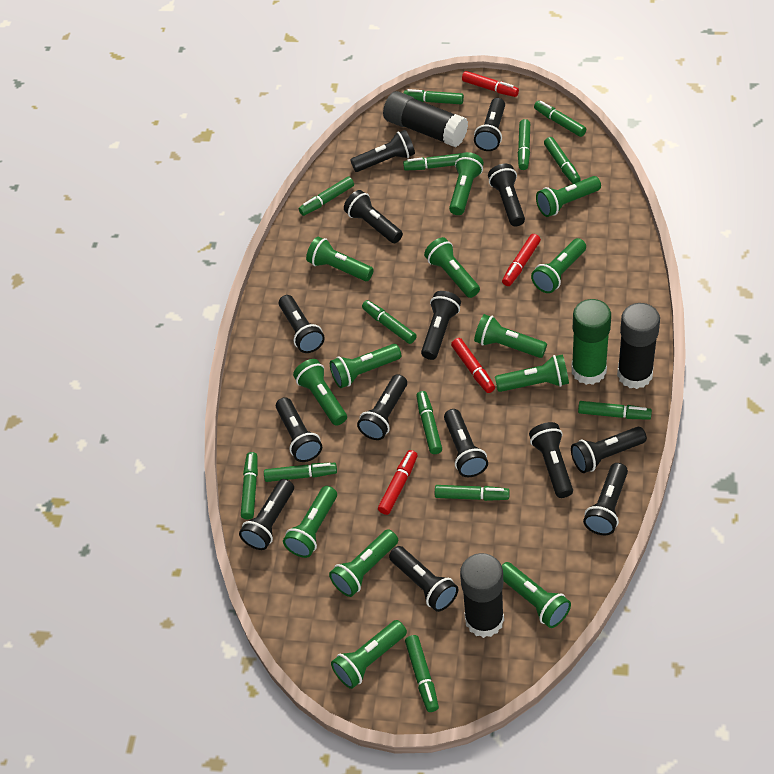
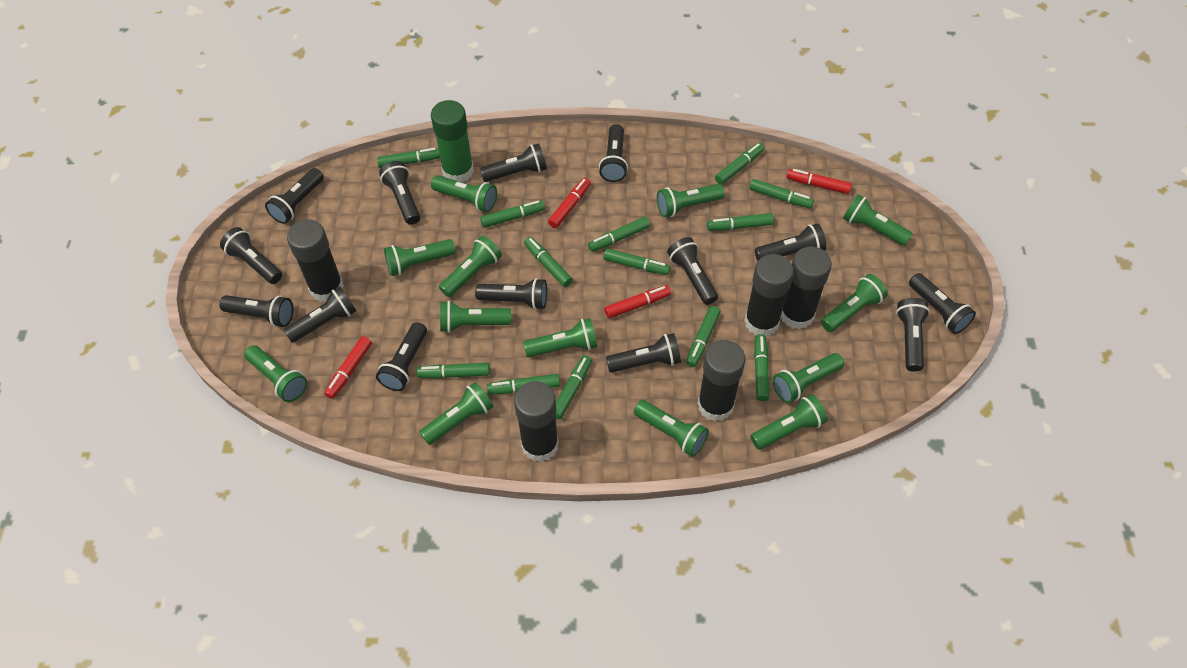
black glue stick: [383,91,468,147] [460,553,504,638] [617,303,660,389] = 3 -> [287,219,344,302] [514,381,559,462] [697,340,746,421] [744,254,794,336] [781,246,832,329] = 5

